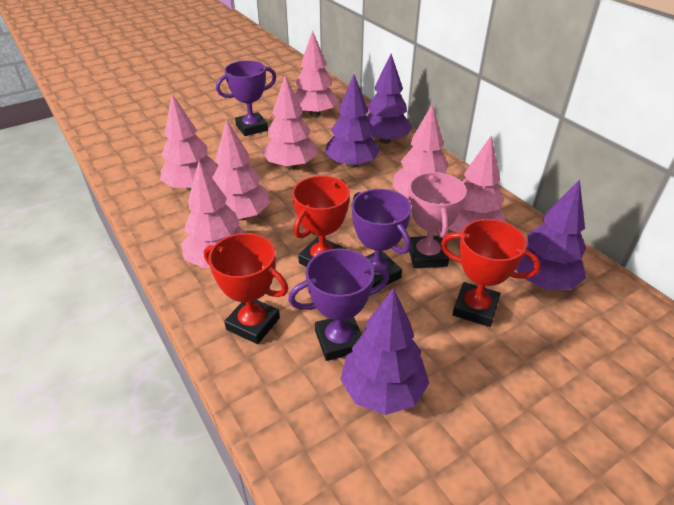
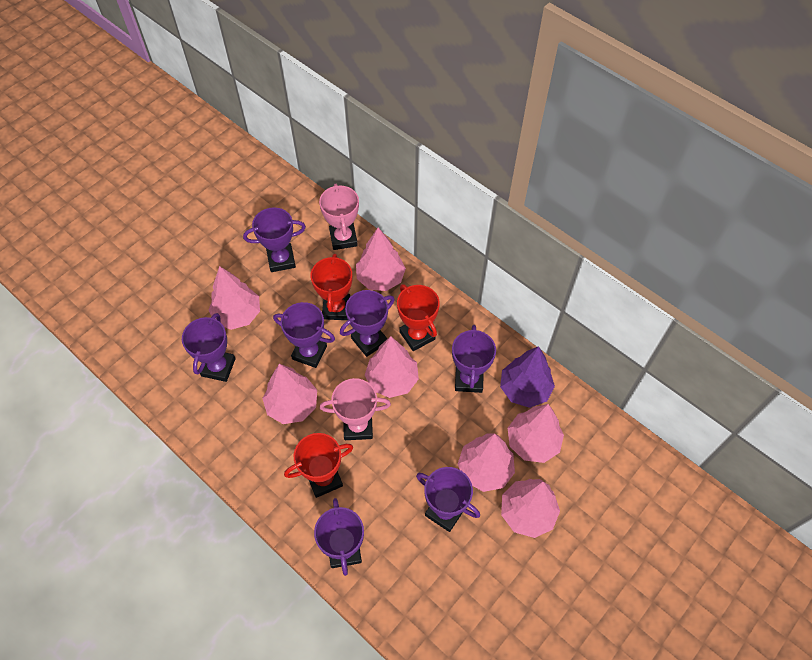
pink trophy: [408,172,467,268] = 1 -> [319,184,359,250] [320,378,391,440] = 2
purple tree: [325,75,380,168] [340,288,429,415] [367,54,412,144] [516,180,586,290] = 4 -> [500,346,555,408] = 1
purple trophy: [216,60,276,136] [288,249,389,361] [352,189,411,288] = 3 -> [182,313,236,382] [243,207,306,272] [273,302,335,368] [314,498,364,576] [340,290,395,357] [416,467,480,532] [452,325,496,393] = 7

